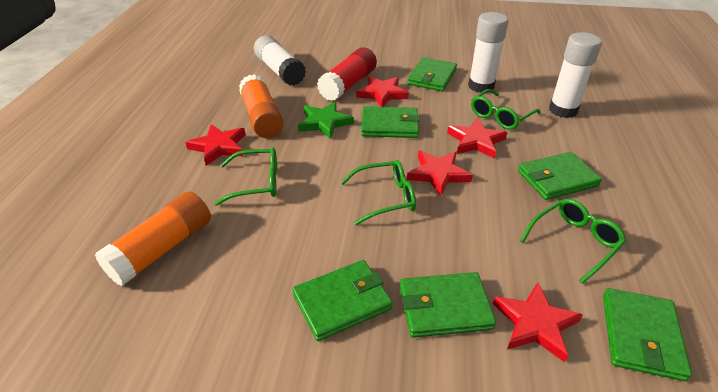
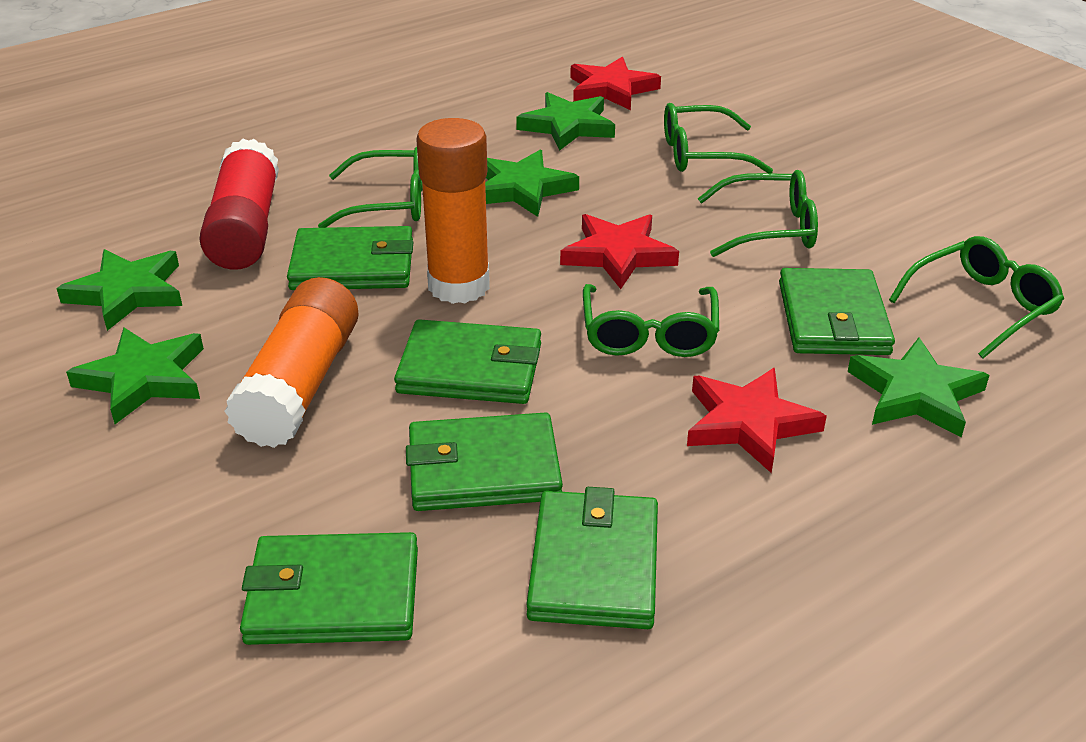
green glasses: [214,148,277,205] [341,160,416,225] [471,89,541,129] [520,198,626,284] = 4 -> [318,147,423,228] [583,284,719,357] [664,103,773,173] [697,170,818,257] [889,236,1064,358] = 5
green star: [298,102,354,139] = 1 -> [56,249,182,331] [66,327,204,424] [485,150,579,217] [516,92,615,151] [848,338,989,438] = 5
red star: [185,124,246,166] [356,76,409,107] [407,150,473,197] [447,118,507,159] [493,282,583,362] = 5 -> [560,214,679,289] [570,57,661,110] [687,368,827,473] = 3
white glue stick: [254,35,306,85] [468,12,508,93] [549,32,602,118] = 3 -> none = 0

